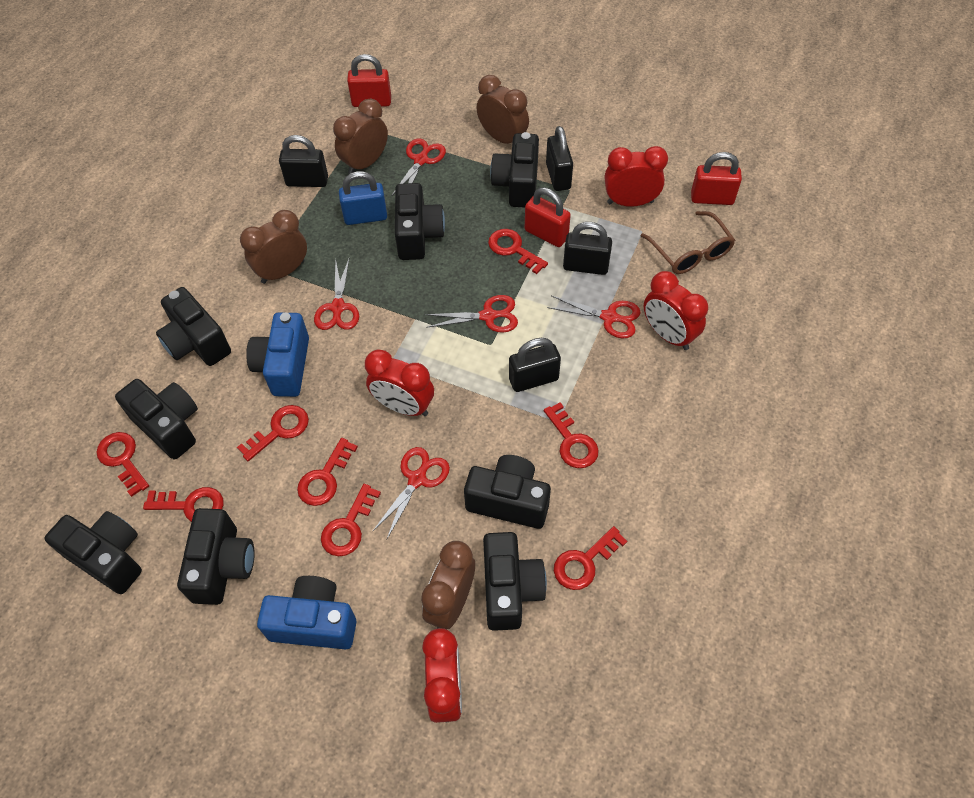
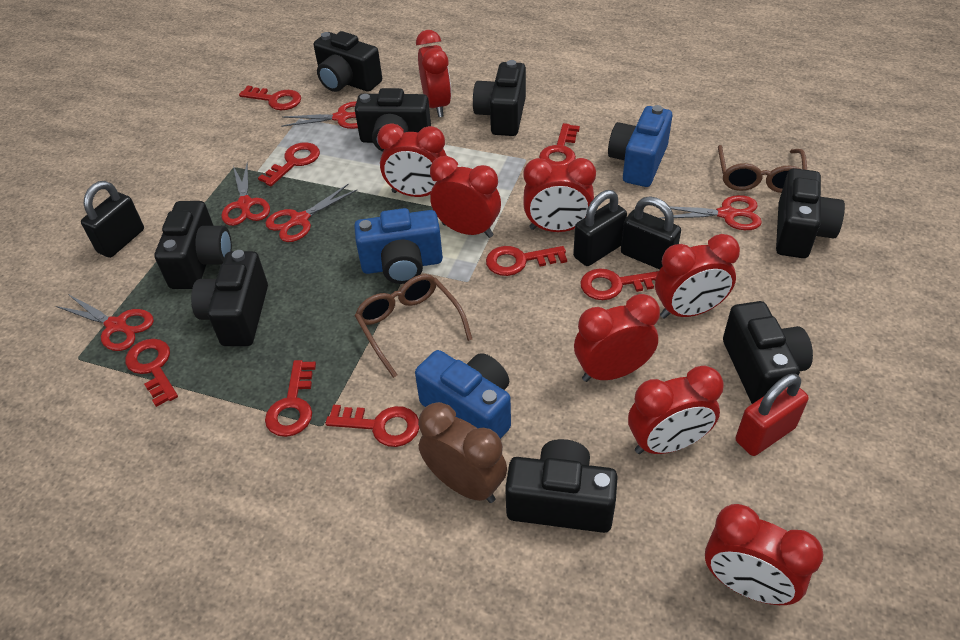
black padlock: [279,135,328,187] [509,338,561,392] [546,126,573,191] [563,222,612,275] = 4 -> [81,181,144,258] [573,190,627,266] [621,197,681,270] = 3
blue camera: [246,312,309,397] [257,576,356,649] = 2 -> [354,208,443,284] [415,350,511,439] [608,105,672,187] = 3
blue padlock: [339,171,387,225] = 1 -> none = 0
brown clock: [240,210,307,284] [333,99,388,174] [421,541,475,629] [476,75,529,144] = 4 -> [418,402,507,503] = 1
brown glasses: [641,211,735,274] = 1 -> [354,274,472,378] [718,145,807,193] = 2
red clock: [365,349,434,416] [422,628,462,723] [605,146,668,207] [644,271,708,350] = 4 -> [377,123,447,197] [416,30,451,117] [430,156,501,238] [523,158,596,232] [574,294,660,382] [628,366,724,454] [655,234,740,319] [705,504,823,605] = 8
red padlock: [347,54,391,107] [525,187,571,247] [691,152,742,205] = 3 -> [736,374,809,456] = 1

